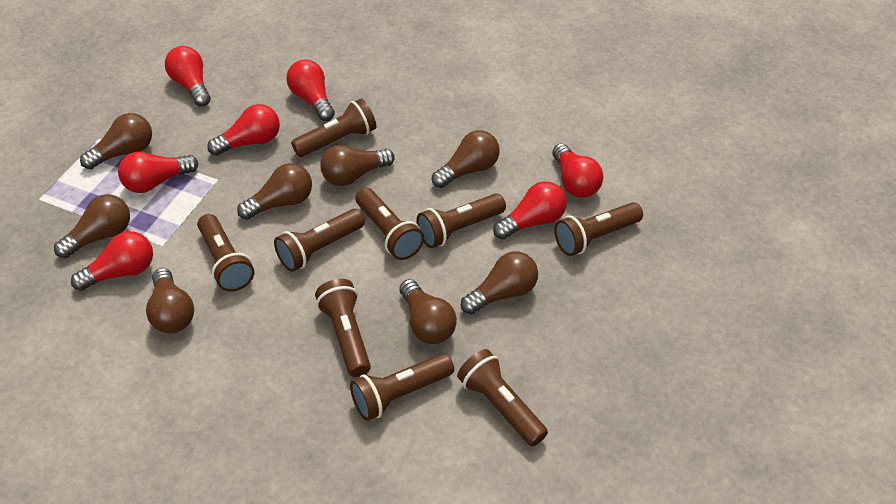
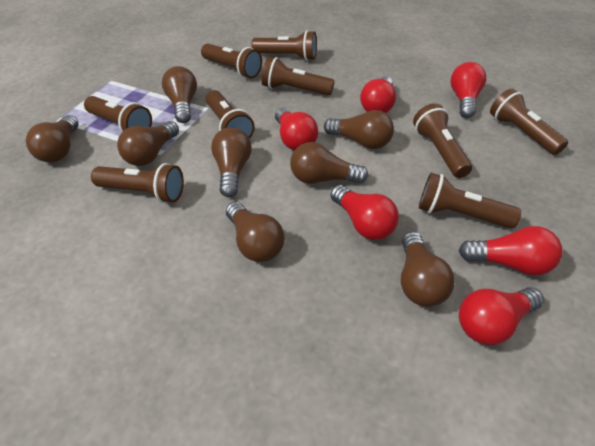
red light bulb: [71,231,153,291] [118,152,199,193] [165,46,211,107] [207,104,280,156] [286,59,335,121] [493,181,567,240] [552,143,603,198] = 7 -> [275,107,318,151] [330,185,399,240] [360,76,396,113] [450,62,486,118] [459,226,563,275] [459,287,544,345] = 6

